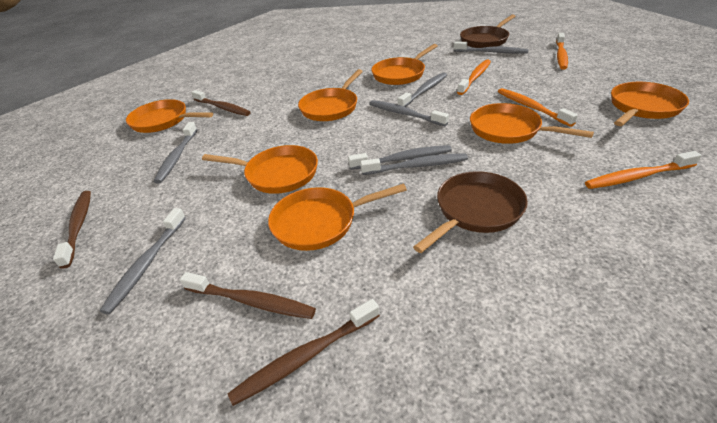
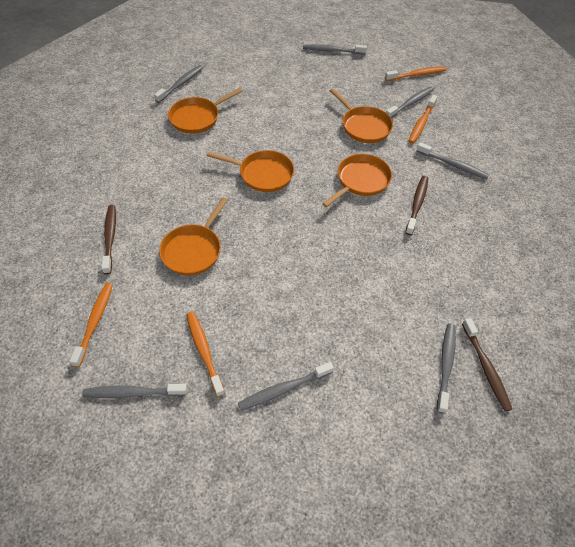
brown pan: [413,171,528,253] [460,14,516,48] = 2 -> none = 0
brown toothbrush: [53,191,91,269] [180,272,316,319] [191,90,251,116] [228,299,380,406] = 4 -> [102,205,116,274] [405,176,428,235] [462,318,512,412] = 3
orange pan: [126,99,213,133] [202,145,318,194] [268,184,407,251] [298,69,363,121] [371,44,438,85] [470,103,594,144] [611,82,689,126] = 7 -> [159,198,228,276] [168,88,243,134] [207,150,294,192] [322,154,392,207] [330,88,393,143] = 5

